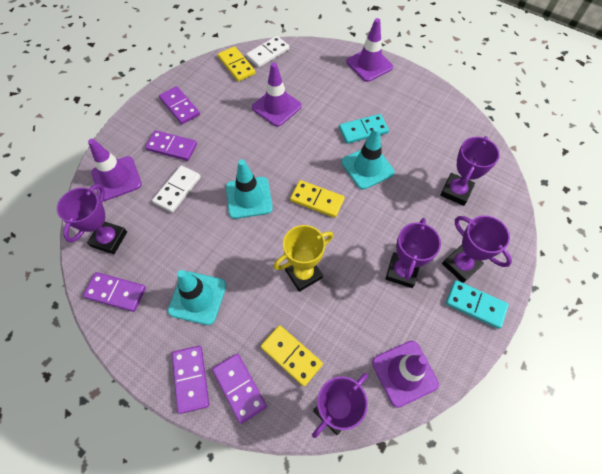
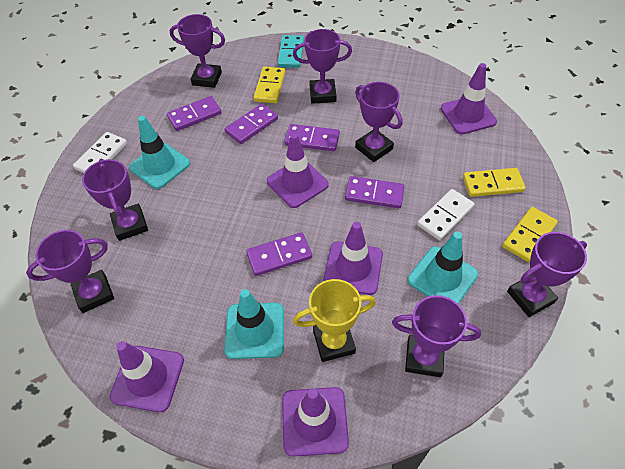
purple traffic cone: [88,139,142,201] [252,63,302,127] [346,18,393,82] [372,341,439,408] = 4 -> [110,341,184,412] [267,133,329,208] [282,387,349,457] [323,222,383,295] [441,63,497,134] = 5
purple trophy: [57,184,127,254] [312,373,368,438] [386,218,441,288] [440,136,500,206] [442,215,512,283] = 5 -> [26,230,114,313] [82,159,148,241] [170,14,225,88] [293,29,352,104] [355,82,403,162] [392,295,481,377] [507,232,587,317] = 7
turquoise domino: [339,114,389,144] [446,280,509,329] = 2 -> [277,35,304,68] = 1

